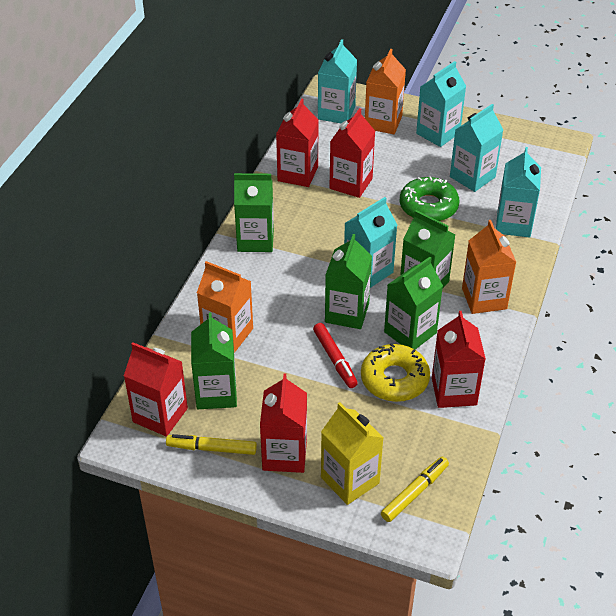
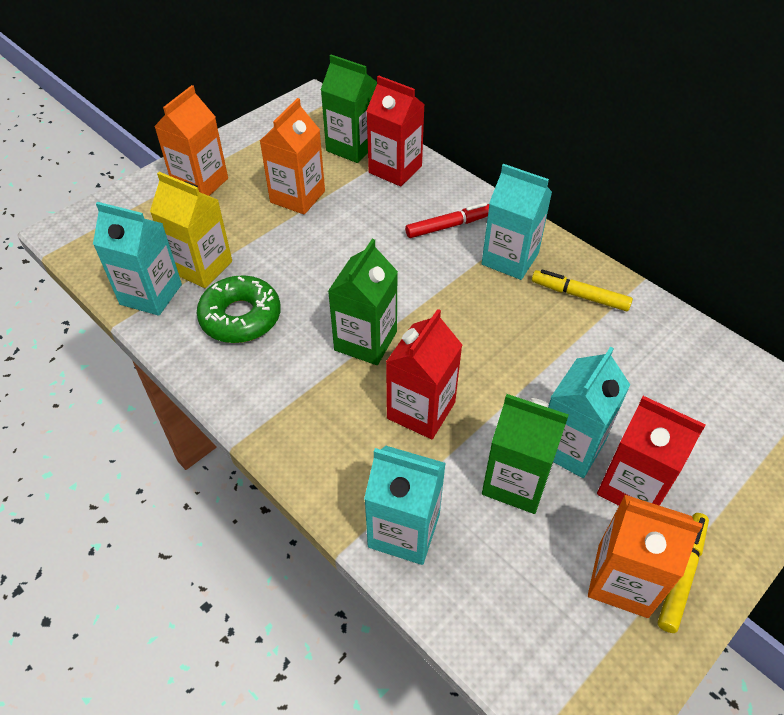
green carton: [191,312,237,409] [234,173,274,252] [325,234,372,329] [384,257,443,349] [400,210,456,289] = 5 -> [321,55,377,163] [328,239,398,365] [482,394,569,514] = 3
red carton: [124,342,188,437] [260,374,307,473] [276,98,319,187] [329,108,375,198] [432,311,486,408] = 5 -> [366,75,425,186] [386,309,462,439] [597,396,706,506] = 3
turquoise carton: [318,39,357,124] [344,197,397,288] [416,61,466,147] [450,104,503,192] [496,147,541,237] = 5 -> [93,202,182,316] [364,445,446,565] [482,164,552,280] [548,347,630,478] = 4
yellow donut: [361,343,430,402] = 1 -> none = 0

